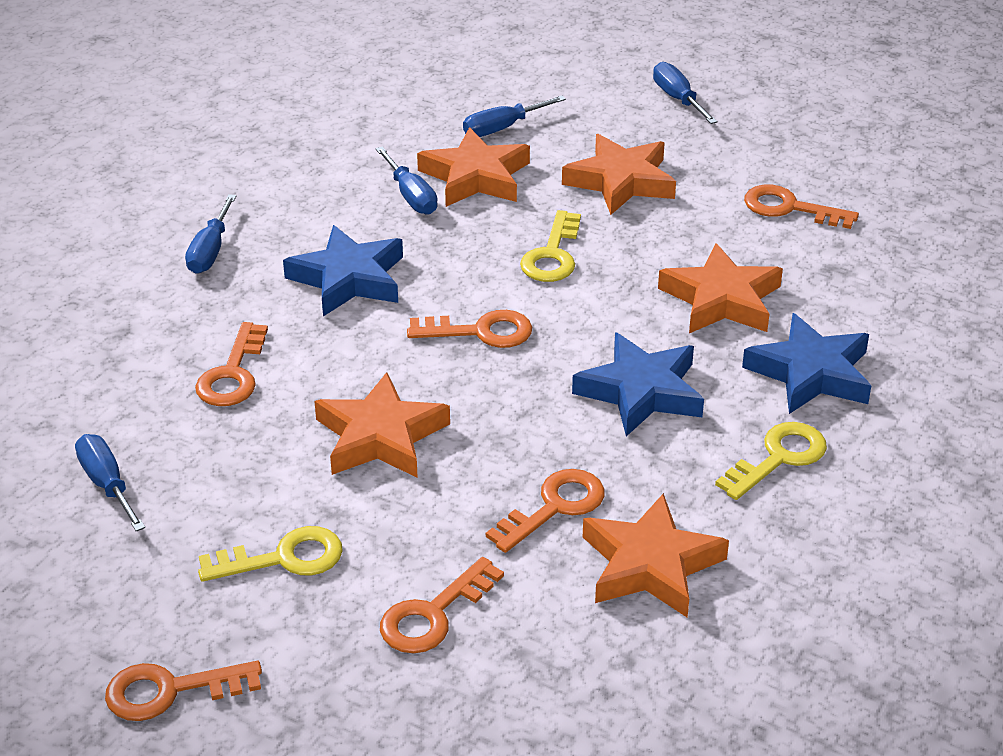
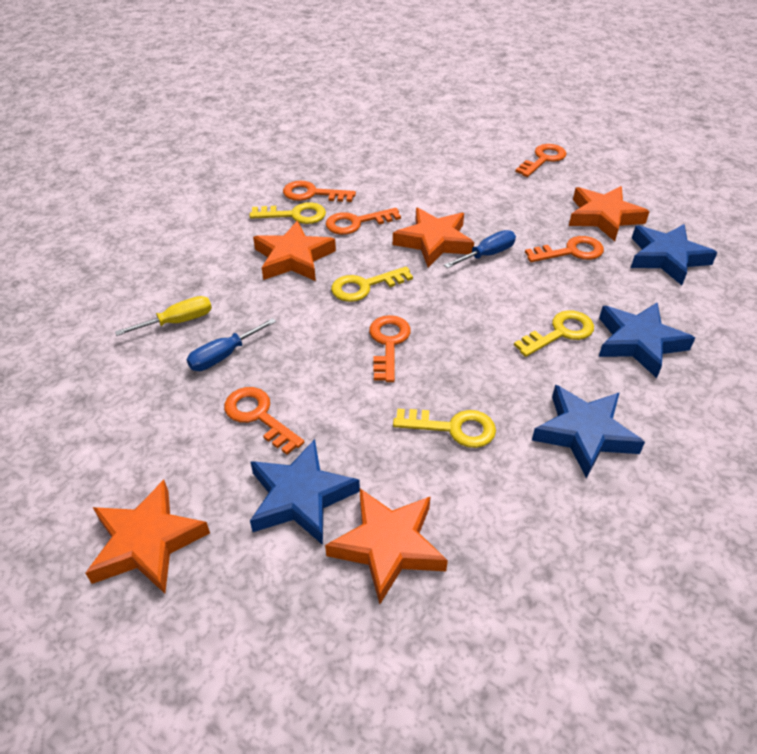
blue screwdriver: [75,434,145,531] [185,194,236,274] [375,146,438,215] [463,96,566,137] [653,62,718,124] = 5 -> [187,318,276,371] [444,230,516,268] = 2
blue star: [283,225,403,316] [572,332,704,436] [742,313,871,414] = 3 -> [250,439,360,545] [532,385,645,479] [599,302,695,378] [631,224,718,285] = 4
yellow key: [198,526,343,582] [520,210,581,282] [715,422,827,500] = 3 -> [249,202,326,224] [331,267,413,302] [393,409,496,448] [514,310,594,357] = 4
yellow screwdriver: none = 0 -> [115,296,212,336] = 1

